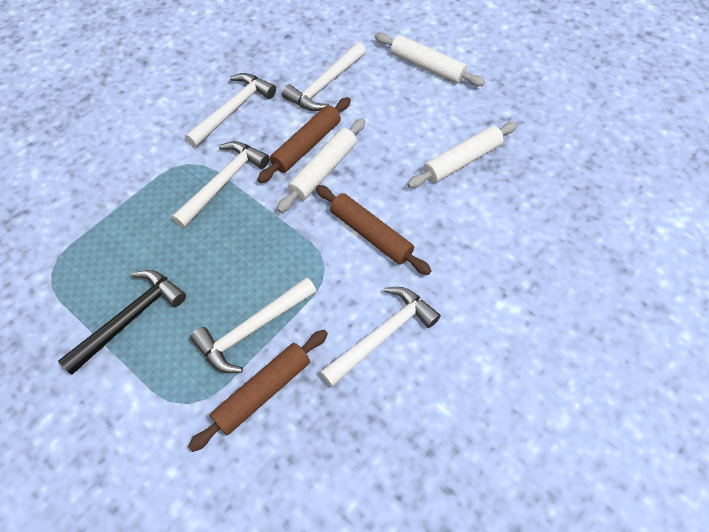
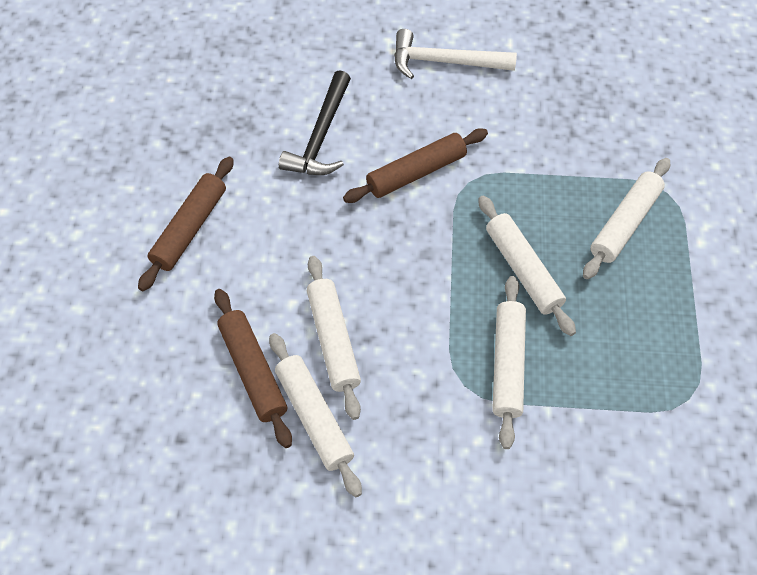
white hammer: [172,141,270,228] [185,73,276,147] [190,277,316,373] [282,42,366,111] [320,287,441,387] = 5 -> [394,29,517,79] = 1
white rolling pin: [277,118,365,213] [375,33,485,86] [407,122,518,188] = 3 -> [269,333,362,497] [307,256,361,420] [478,196,576,336] [492,276,526,449] [583,158,670,279] = 5

